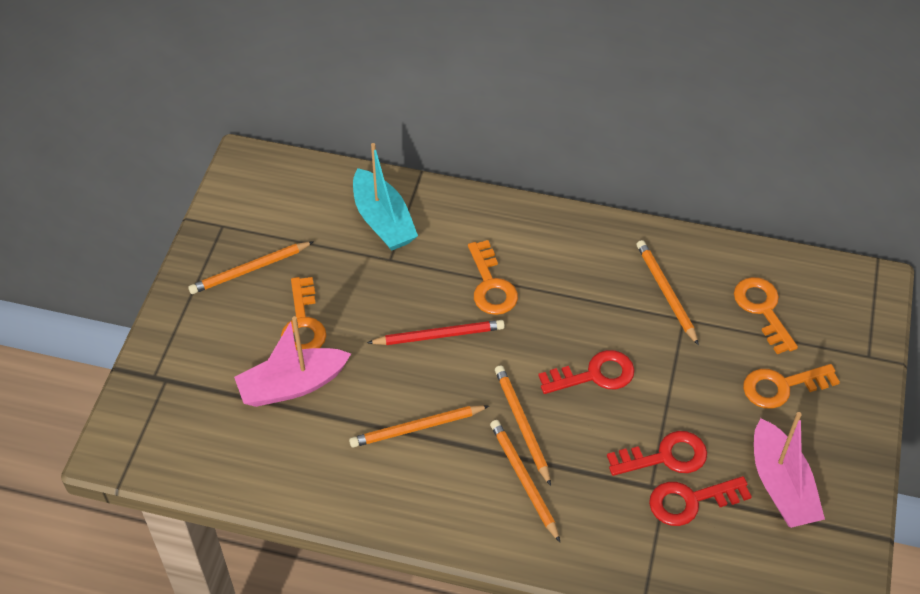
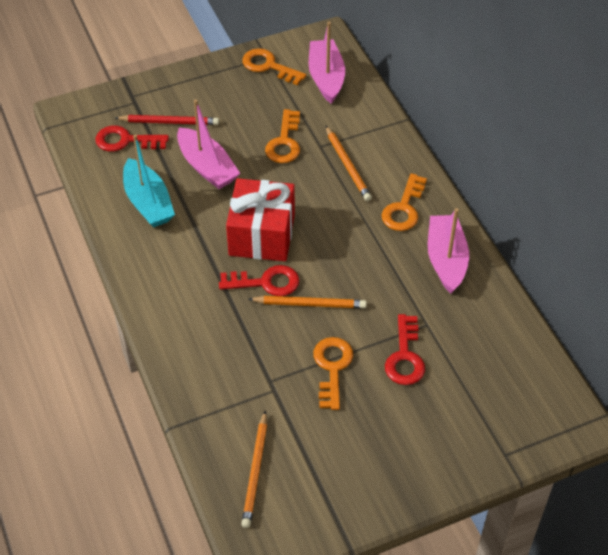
orange pencil: [188,241,314,294] [349,405,489,448] [490,420,560,542] [495,366,551,486] [637,240,699,345] = 5 -> [241,410,267,528] [249,296,367,308] [326,126,372,201] = 3
pink boat: [234,316,351,407] [754,412,825,528] = 2 -> [177,100,240,189] [309,22,345,104] [428,208,469,293] = 3
red gift: none = 0 -> [226,178,295,261] = 1

